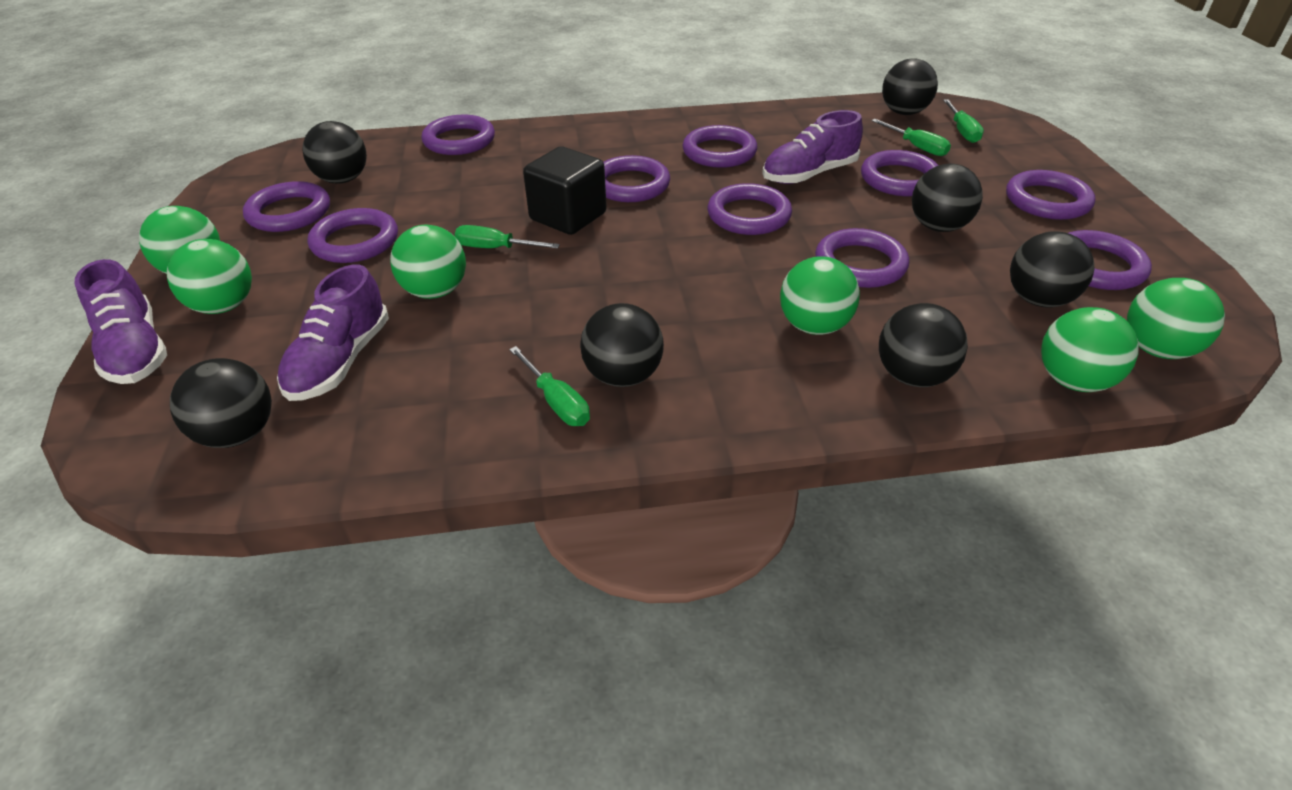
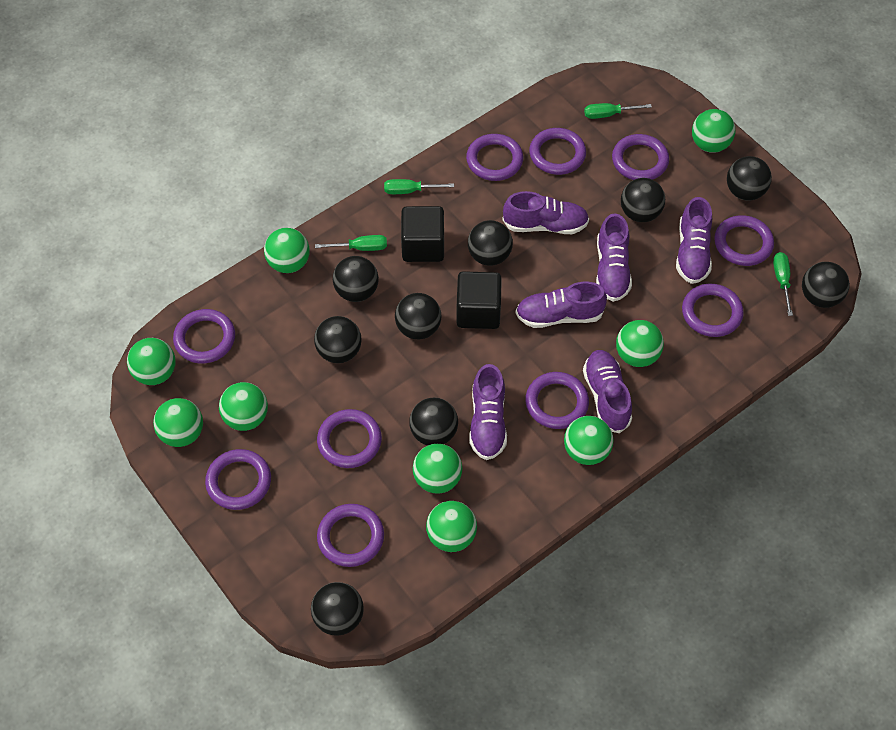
black ball: [170,358,272,448] [302,121,367,183] [580,303,664,387] [879,303,968,387] [882,58,938,115] [912,164,983,232] [1010,231,1094,308] = 7 -> [311,582,364,636] [314,316,362,363] [333,256,379,302] [395,293,441,339] [410,398,458,446] [468,220,513,266] [621,178,665,222] [727,156,772,201] [802,262,850,308] = 9
black cube: [523,146,607,235] = 1 -> [401,206,444,262] [456,271,502,329] = 2
green ball: [139,206,220,274] [167,239,252,314] [390,225,466,299] [780,256,860,335] [1041,307,1139,392] [1127,278,1225,359] = 6 -> [127,338,176,385] [153,398,203,447] [219,382,268,431] [264,228,310,273] [413,444,462,494] [426,501,477,552] [564,416,613,465] [616,320,664,367] [692,109,735,153] = 9
purple shoe: [75,259,167,384] [277,265,389,401] [762,110,863,184] = 3 -> [469,364,507,460] [502,191,589,234] [516,282,607,328] [583,350,632,433] [596,213,632,302] [676,197,712,284] = 6

